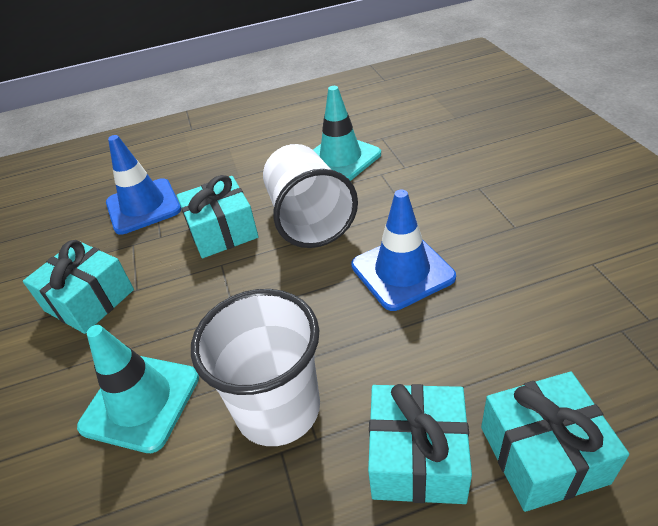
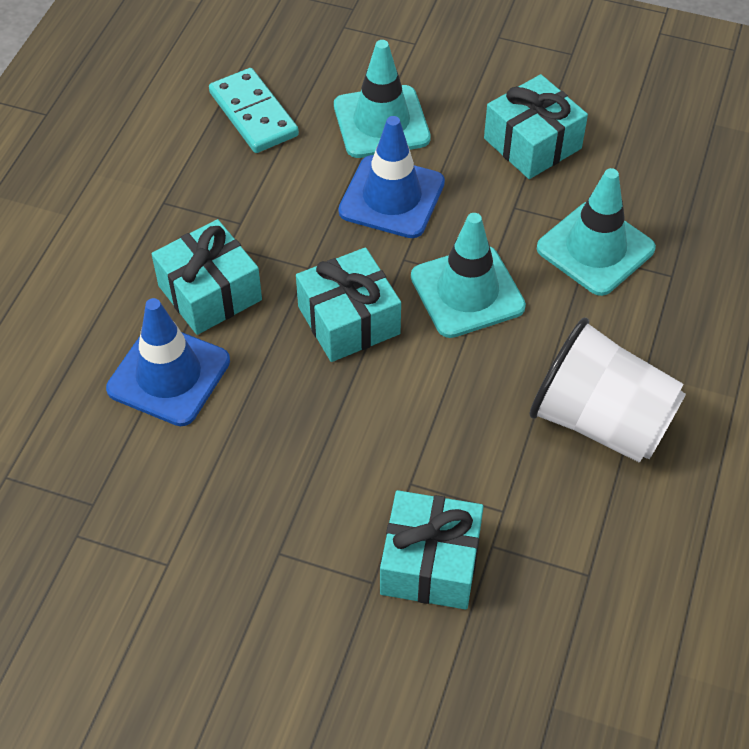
turquoise domino: none = 0 -> [209,68,299,153] = 1
turquoise traffic cone: [77,325,199,453] [313,86,381,181] = 2 -> [334,40,431,158] [411,213,526,338] [537,168,656,296] = 3
white cup: [191,289,320,446] [263,144,358,248] = 2 -> [529,318,686,463] = 1

